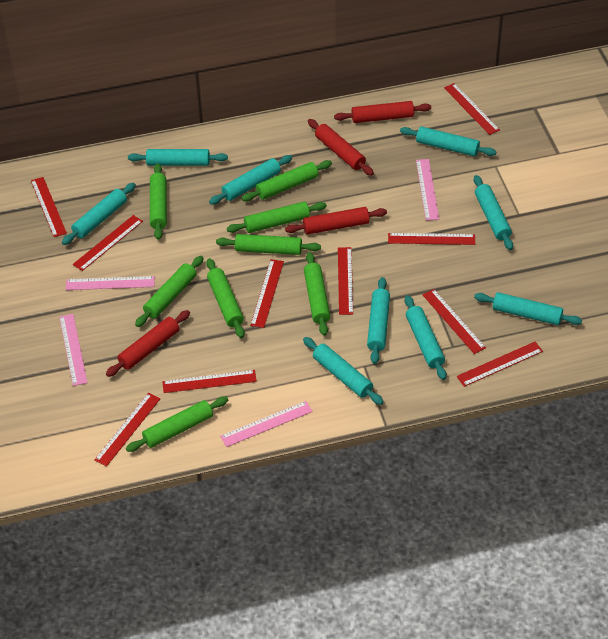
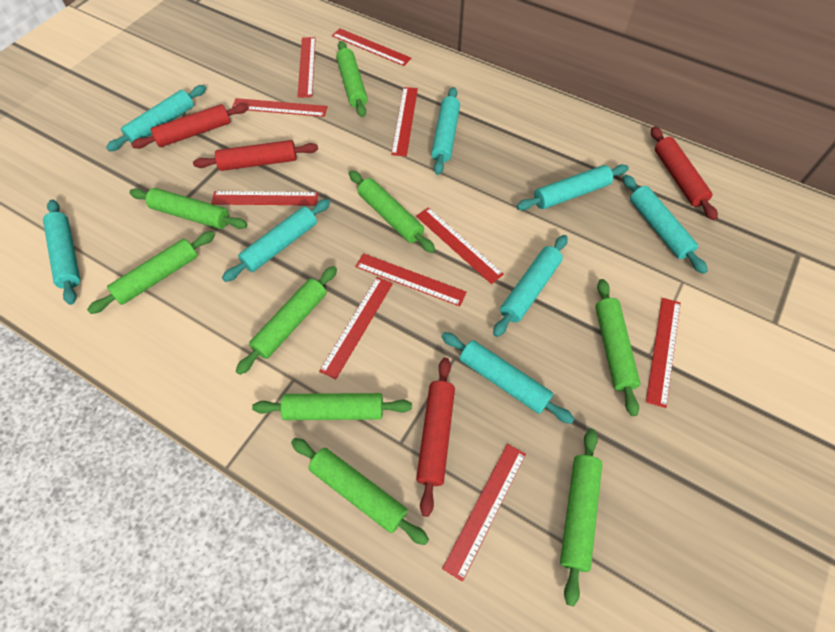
green rolling pin: [126,397,228,452] [135,256,204,327] [150,163,167,240] [206,258,245,338] [216,234,321,255] [227,202,327,233] [241,160,332,201] [304,252,330,336] = 8 -> [87,231,215,314] [130,188,247,229] [236,266,337,375] [252,393,412,420] [291,438,429,545] [336,41,367,117] [349,170,435,253] [560,429,602,606] [595,279,640,416] = 9
pink ruler: [59,314,87,386] [66,276,155,290] [220,401,313,447] [416,159,439,221] = 4 -> none = 0
turquoise rolling pin: [62,183,136,245] [128,149,228,166] [209,155,292,204] [303,337,384,405] [367,277,390,364] [400,126,496,156] [405,295,447,380] [474,175,513,250] [474,292,582,325] = 9 -> [43,200,80,305] [106,85,206,151] [222,199,331,282] [431,87,460,175] [441,332,574,424] [493,235,568,337] [516,164,629,210] [623,175,708,274] = 8

